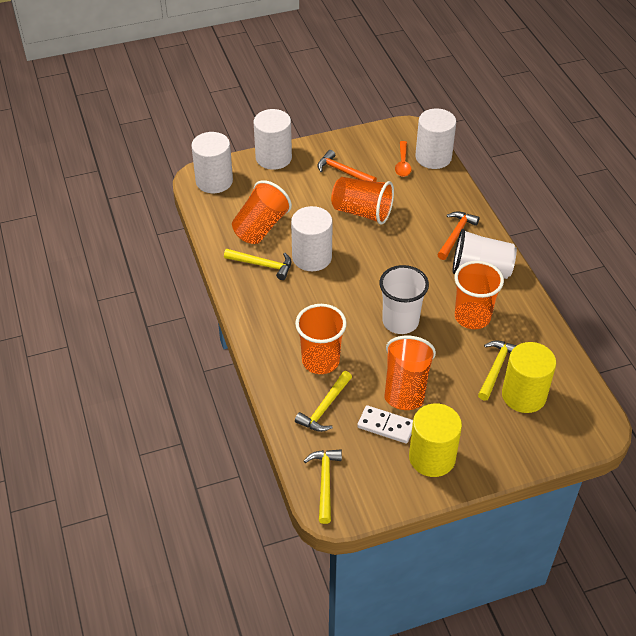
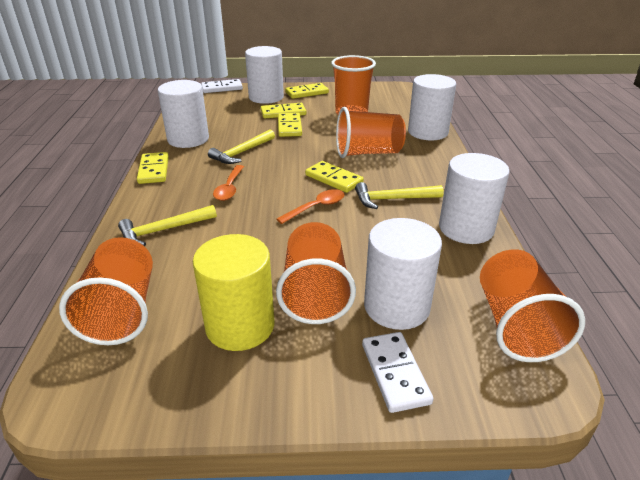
orange hammer: [317,150,377,182] [437,211,480,260] = 2 -> none = 0
orange spoon: [395,141,412,177] = 1 -> [213,165,244,201] [277,189,344,224] = 2
white cup: [379,265,429,334] [453,229,517,279] = 2 -> none = 0
white cylinder: [191,132,233,193] [254,109,292,170] [291,206,333,271] [415,109,456,169] = 4 -> [158,80,209,148] [245,46,284,104] [364,218,442,330] [408,74,456,141] [439,153,509,244] = 5
white domino: [357,405,413,444] = 1 -> [201,79,243,93] [362,332,433,413] = 2
yellow cylinder: [409,403,462,477] [502,342,556,413] = 2 -> [193,234,274,351] = 1
yellow domino: none = 0 -> [137,152,169,184] [261,103,306,118] [278,113,302,137] [285,83,329,99] [305,161,364,193] = 5
yellow hammer: [224,249,291,280] [295,371,352,432] [304,450,342,524] [478,340,517,401] = 4 -> [118,205,217,246] [208,129,275,164] [355,182,444,209] = 3

